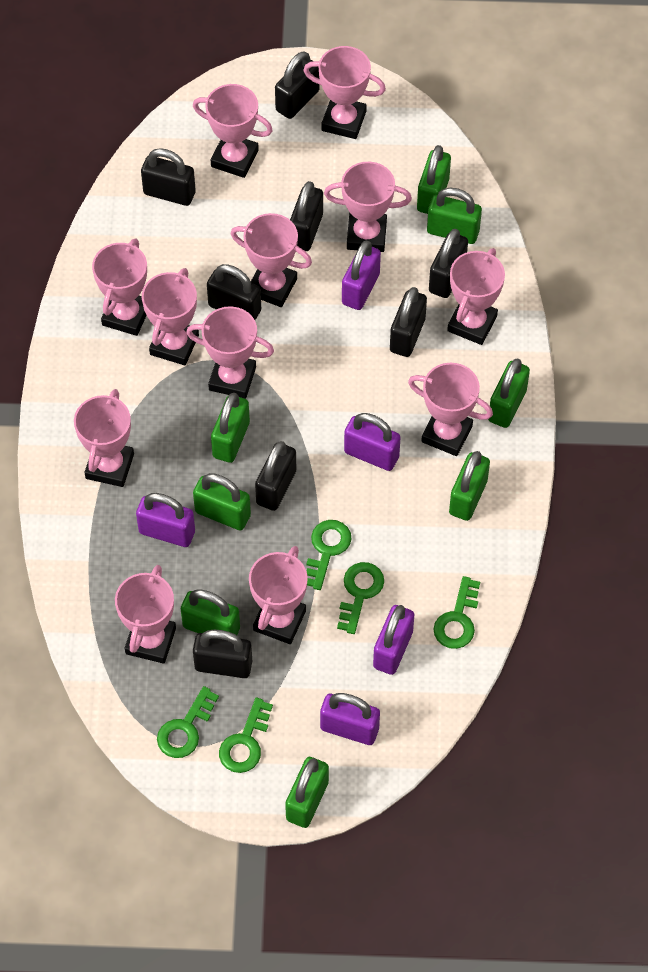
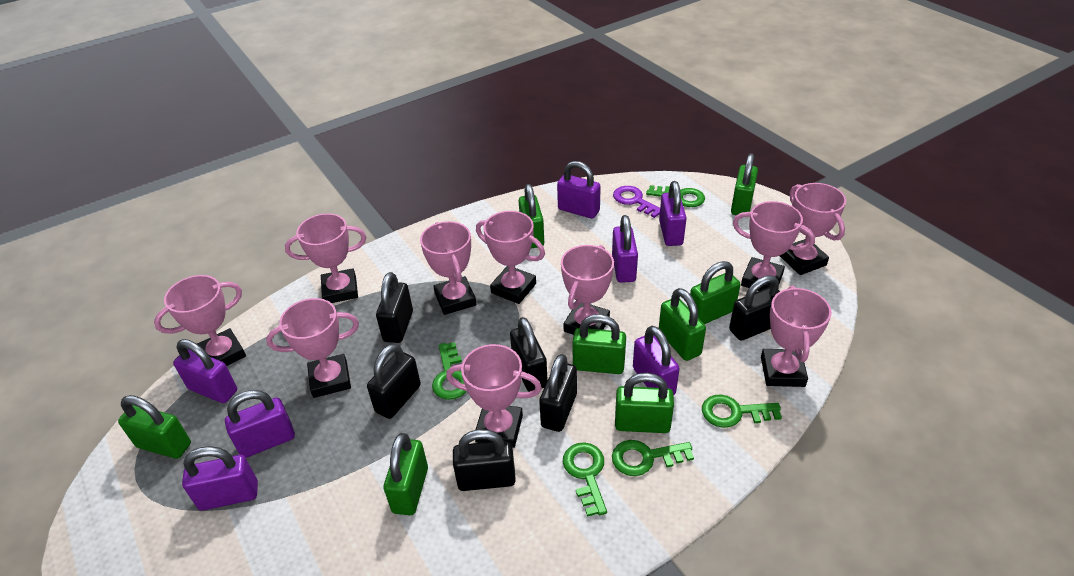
black padlock: [141,148,196,206] [193,630,252,678] [207,264,261,320] [255,441,296,511] [275,51,320,119] [290,181,323,251] [390,287,427,357] [429,229,468,298] = 8 -> [367,344,421,419] [376,272,413,343] [453,429,516,491] [510,317,547,392] [539,354,577,432] [729,275,780,341] = 6
pink trophy: [74,389,134,487] [92,238,147,336] [115,565,176,664] [142,268,199,365] [186,306,274,399] [193,84,273,178] [231,213,312,307] [249,546,308,644] [303,46,386,139] [324,162,412,252] [408,363,493,456] [447,248,505,345] = 12 -> [154,275,246,366] [266,298,359,398] [285,213,366,303] [420,221,476,315] [446,344,542,448] [476,211,545,304] [561,245,614,335] [733,201,815,291] [761,286,832,387] [780,183,846,275] = 10
purple key: none = 0 -> [613,186,660,218] = 1
purple padlock: [136,493,195,547] [320,693,380,745] [342,241,381,310] [344,413,401,471] [373,605,414,675] = 5 -> [173,339,237,403] [182,446,258,511] [225,390,295,458] [557,161,601,219] [612,215,638,283] [633,326,680,395] [659,181,687,246] = 7

